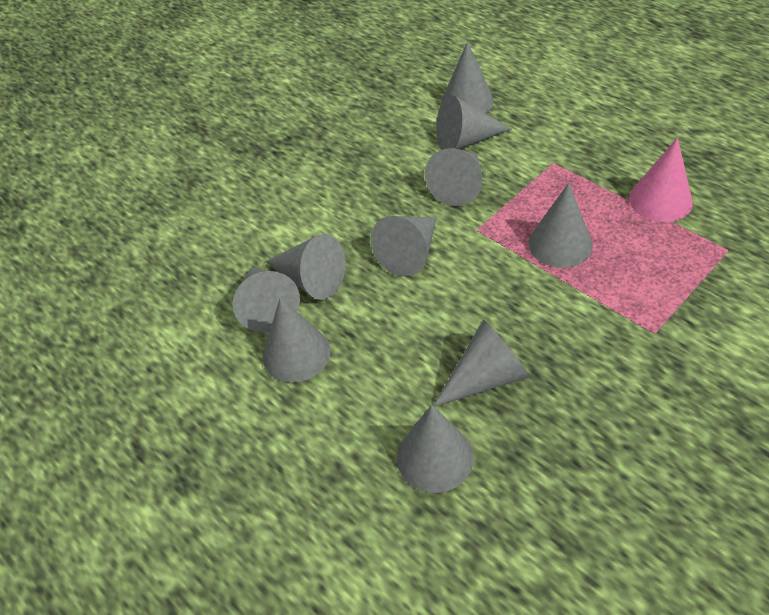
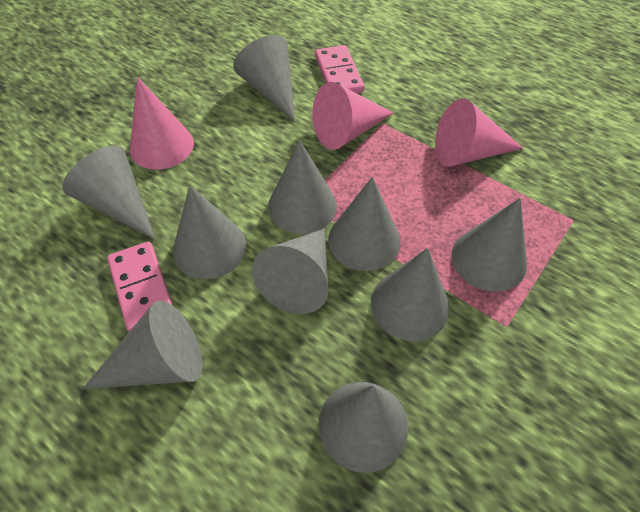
pink cone: [629,138,693,222] = 1 -> [130,77,194,170] [312,82,394,150] [435,98,523,167] = 3
pink domino: none = 0 -> [107,241,173,332] [315,45,365,93] = 2

